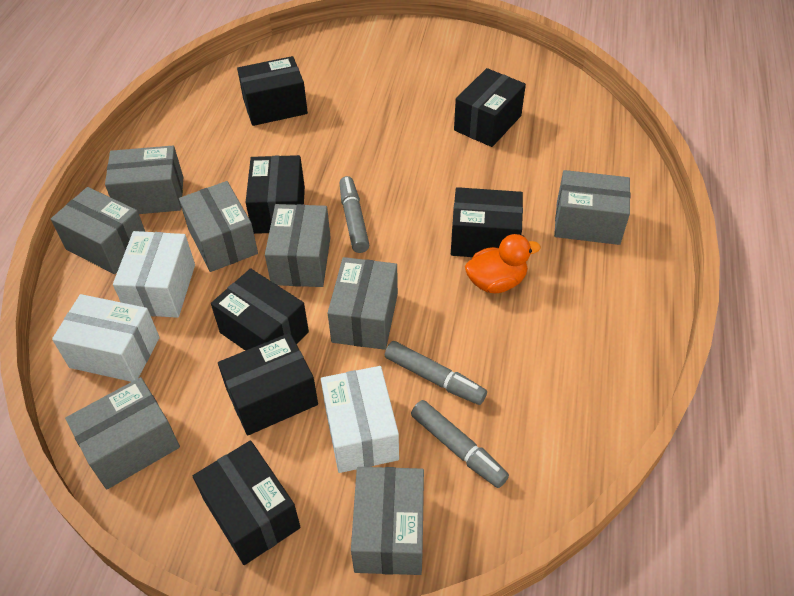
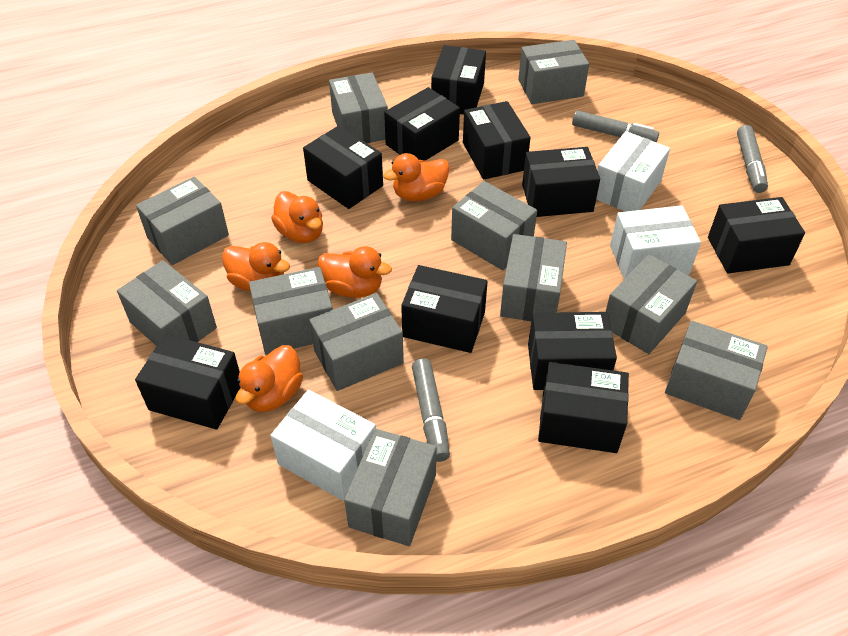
black box: [193,441,301,565] [211,268,309,351] [218,333,318,436] [237,56,308,126] [246,155,305,234] [451,187,523,257] [454,68,526,147] = 7 -> [135,334,241,430] [303,126,383,209] [384,87,460,161] [401,265,488,353] [431,45,486,115] [463,101,531,180] [522,147,600,217] [528,312,617,390] [538,362,629,453] [708,197,805,273] = 10
grey box: [51,187,145,274] [65,377,180,489] [105,146,183,214] [179,181,258,272] [265,204,330,287] [328,257,398,350] [351,467,424,575] [554,170,630,245] = 8 -> [117,260,217,346] [136,176,229,265] [249,267,333,355] [309,293,404,391] [329,72,388,143] [344,429,437,546] [451,181,537,270] [500,234,567,321] [518,40,589,104] [606,254,697,354] [665,321,768,420] = 11
orange duck: [465,234,541,293] = 1 -> [222,242,290,291] [236,345,303,412] [271,191,323,243] [318,246,392,298] [383,153,450,201] = 5

